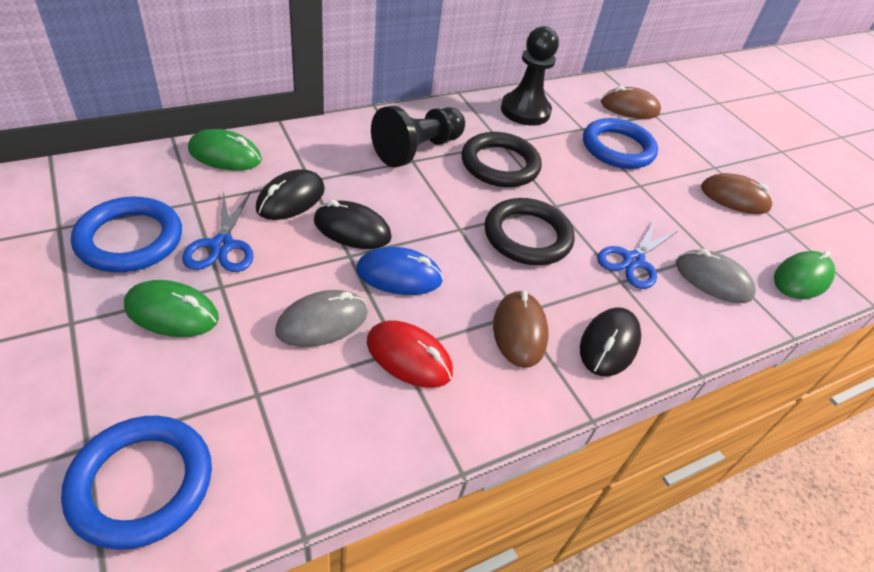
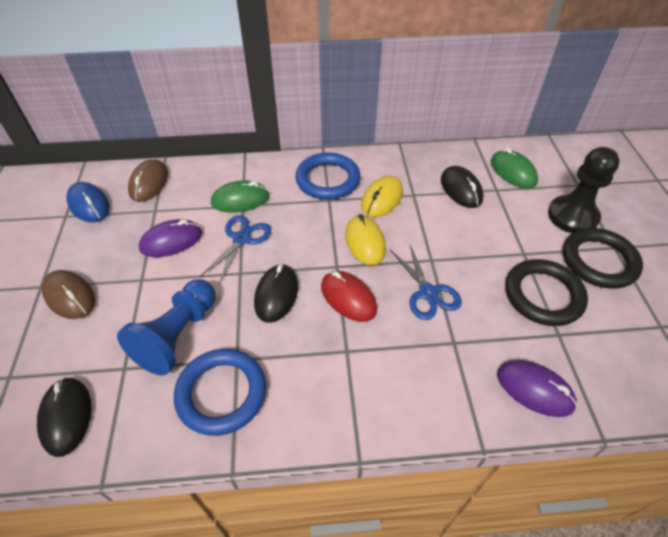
black pawn: [371,106,465,168] [501,26,559,126] = 2 -> [548,147,620,233] = 1
blue pawn: none = 0 -> [117,279,216,376] = 1
blue ring: [61,416,212,550] [71,197,182,272] [583,118,658,169] = 3 -> [174,349,266,436] [295,153,360,200] = 2
brown mouse: [493,290,549,368] [601,86,661,119] [701,173,773,214] = 3 -> [42,270,95,319] [128,159,168,202] = 2
green mouse: [124,280,219,337] [188,129,262,171] [774,251,835,299] = 3 -> [211,180,270,213] [491,148,538,188] = 2
grey mouse: [275,290,368,347] [676,249,756,303] = 2 -> none = 0
purple mouse: none = 0 -> [139,219,202,257] [497,360,577,417] = 2
yellow mouse: none = 0 -> [345,214,386,265] [361,176,403,217] = 2

